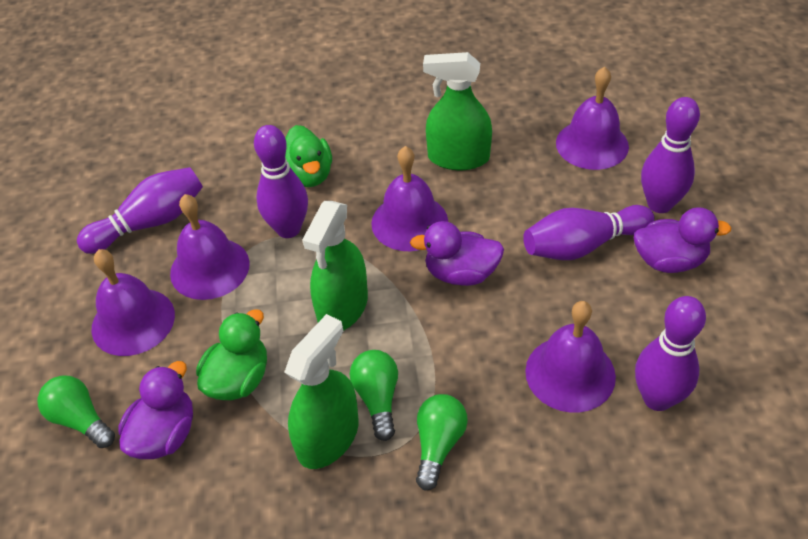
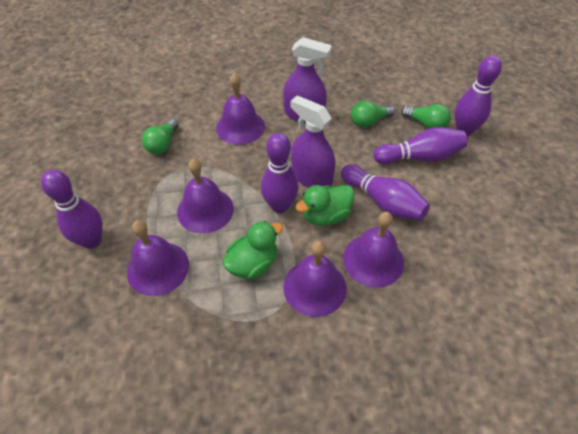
green spray bottle: [285,314,359,469] [302,201,368,331] [423,52,492,170] = 3 -> none = 0
purple duck: [118,361,193,459] [410,221,504,286] [634,207,731,273] = 3 -> none = 0
purple spray bottle: none = 0 -> [283,37,332,123] [290,95,335,188] = 2

